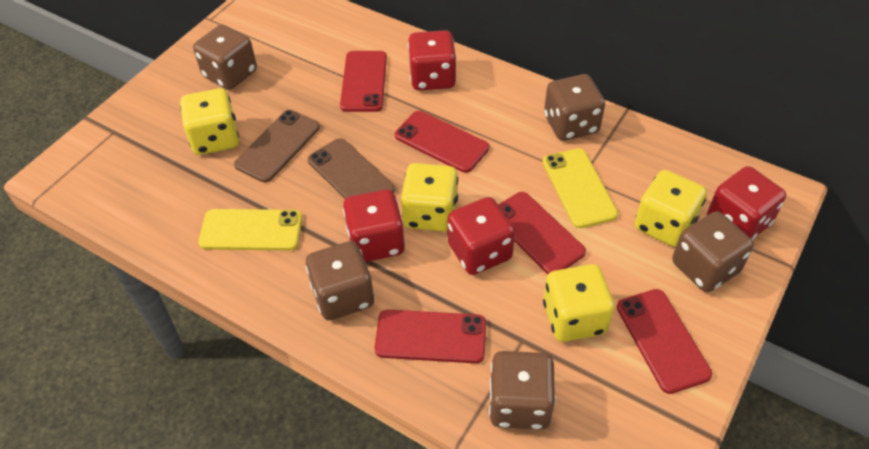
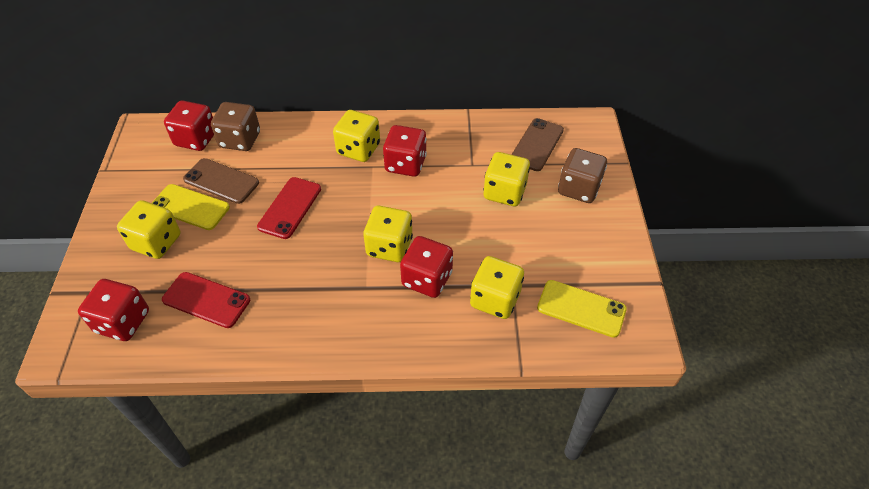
brown dice: [193,24,257,90] [306,241,374,320] [489,351,556,430] [544,74,605,141] [672,211,754,292] = 5 -> [211,102,260,151] [558,148,607,203] = 2
red phone: [340,51,387,112] [375,310,486,363] [395,111,489,173] [498,192,586,274] [617,289,712,394] = 5 -> [162,272,250,328] [257,177,321,239] = 2
yellow dice: [180,88,239,155] [401,163,458,232] [543,264,615,342] [635,170,707,247] = 4 -> [117,200,181,259] [333,110,380,162] [363,206,413,262] [470,256,524,319] [483,152,530,206] = 5

